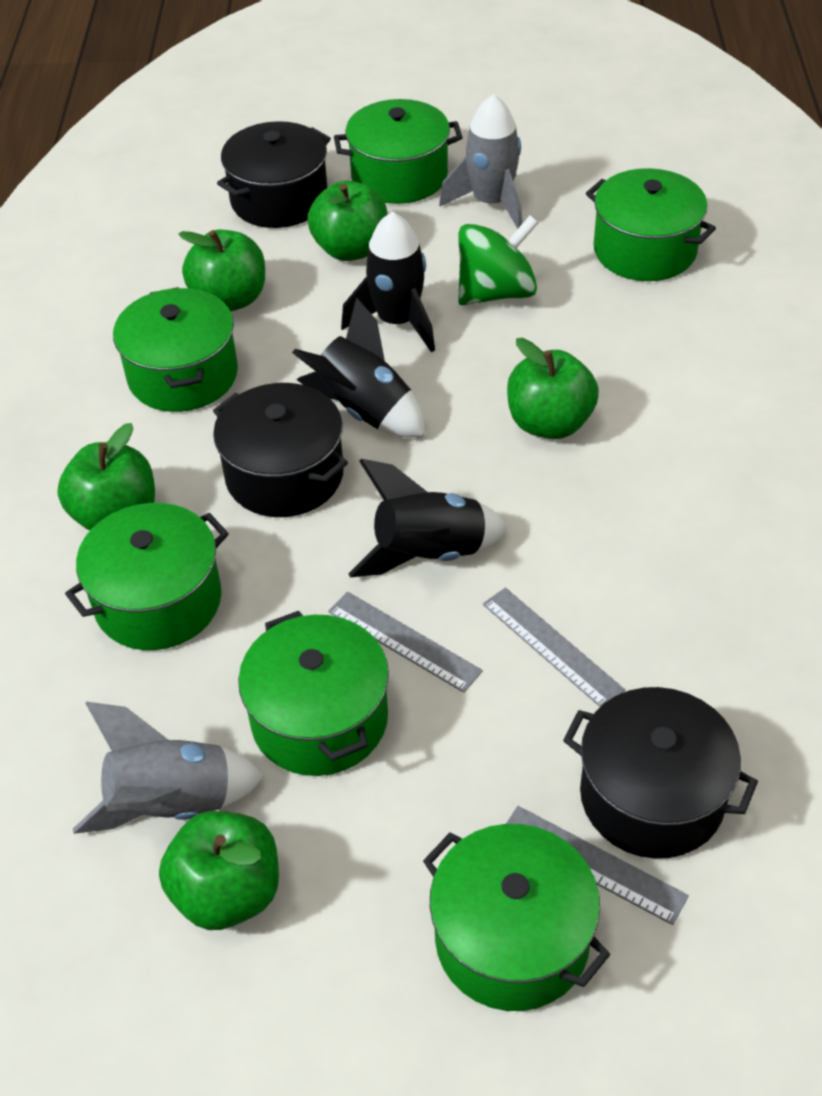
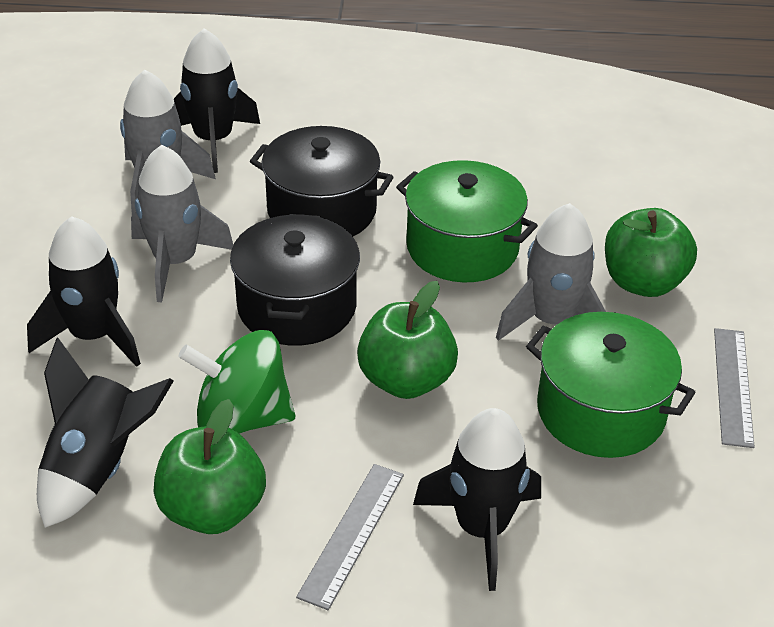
black pot: [213,383,348,517] [217,121,331,228] [563,687,758,859] = 3 -> [230,214,360,346] [250,126,393,236] = 2
black rocket: [292,297,425,437] [341,212,435,352] [349,459,507,577] = 3 -> [27,216,141,367] [37,337,174,528] [174,28,260,173] [413,408,541,591] = 4
green apple: [57,423,155,530] [159,811,279,930] [179,230,265,311] [308,180,388,261] [507,338,599,439] = 5 -> [153,399,266,534] [357,281,458,399] [605,208,697,297] = 3
green pot: [65,503,229,650] [113,287,238,412] [238,611,389,776] [334,99,463,204] [423,824,610,1011] [586,168,716,281] = 6 -> [396,160,538,282] [526,312,696,458] = 2
grey rocket: [73,702,264,834] [439,94,522,229] = 2 -> [120,70,216,215] [131,145,233,303] [496,203,606,341] = 3
grey ruler: [328,591,483,693] [483,588,625,707] [506,806,689,925] = 3 -> [296,464,404,610] [714,328,755,448] = 2

